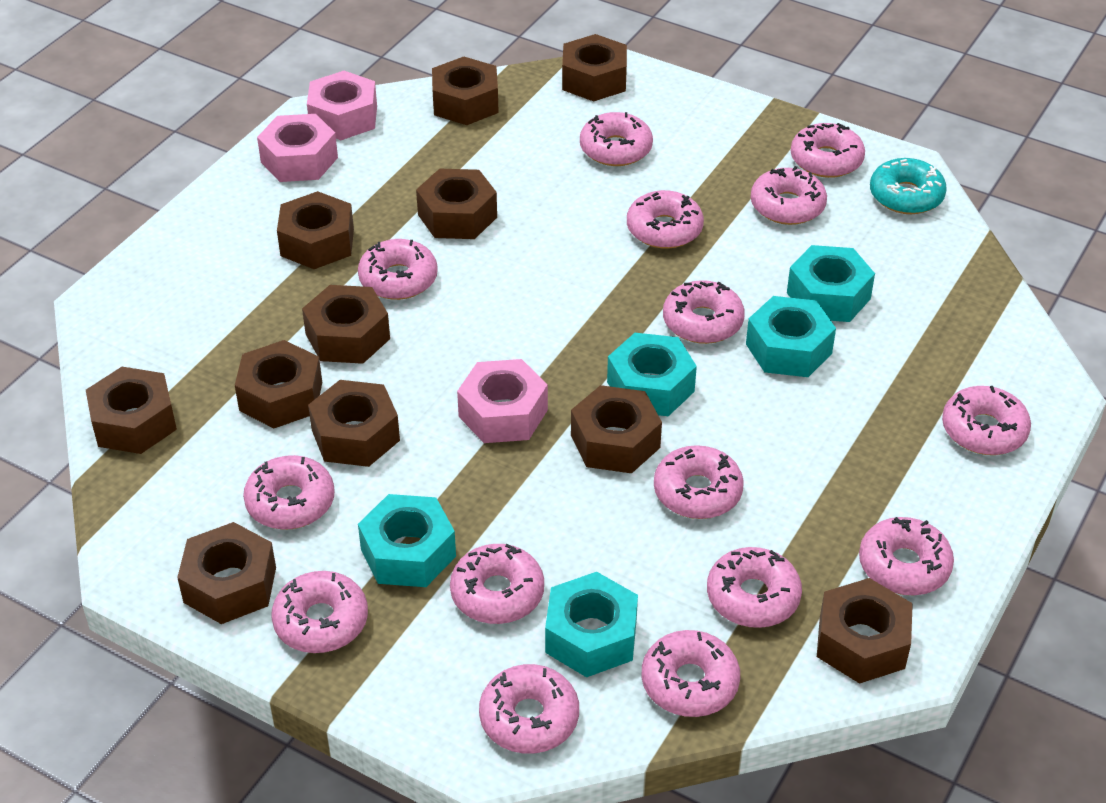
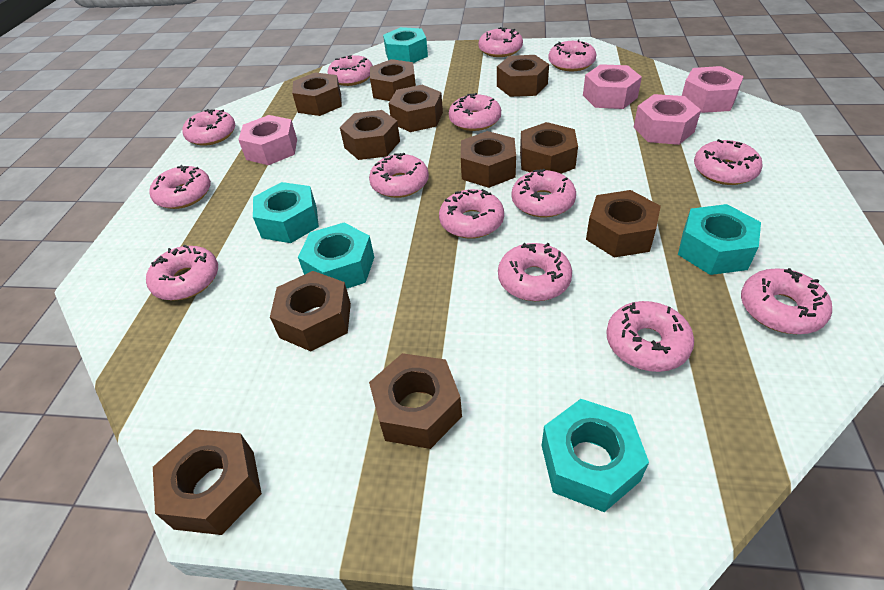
pink donut: [243,455,334,530] [271,571,368,653] [358,239,438,300] [450,544,544,624] [479,664,579,754] [580,112,653,166] [627,190,704,249] [642,630,740,717] [654,445,744,519] [663,280,745,344] [707,547,802,628] [751,166,827,225] [791,123,865,178] [859,517,954,595] [942,386,1031,455] = 15 -> [146,245,218,301] [149,165,211,209] [182,109,235,146] [327,55,373,86] [369,153,429,198] [439,189,504,239] [449,93,501,131] [479,27,523,57] [498,243,572,301] [512,169,576,218] [548,39,597,71] [606,301,694,372] [694,139,763,185] [741,268,832,334] = 14
pink nut: [257,114,338,182] [307,71,377,140] [457,359,548,443] = 3 -> [238,115,297,165] [583,64,642,109] [634,94,701,145] [682,66,744,113] = 4
turquoise donut: [870,158,947,214] = 1 -> none = 0

